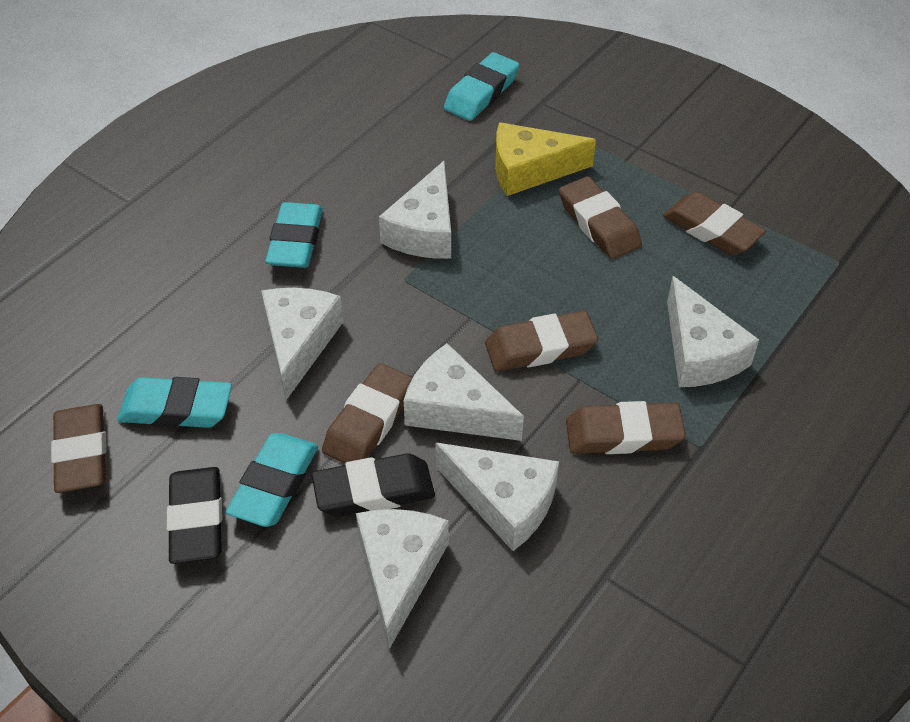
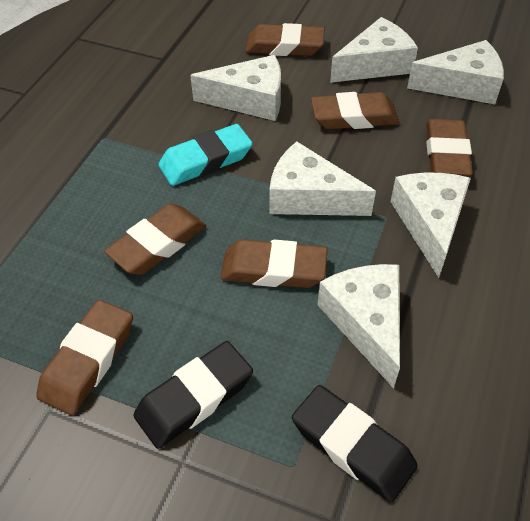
turquoise eraser: [117,377,232,428] [226,433,318,527] [265,202,323,268] [444,52,519,121] = 4 -> [158,124,253,186] = 1
yellow cheese: [495,122,596,196] = 1 -> none = 0

